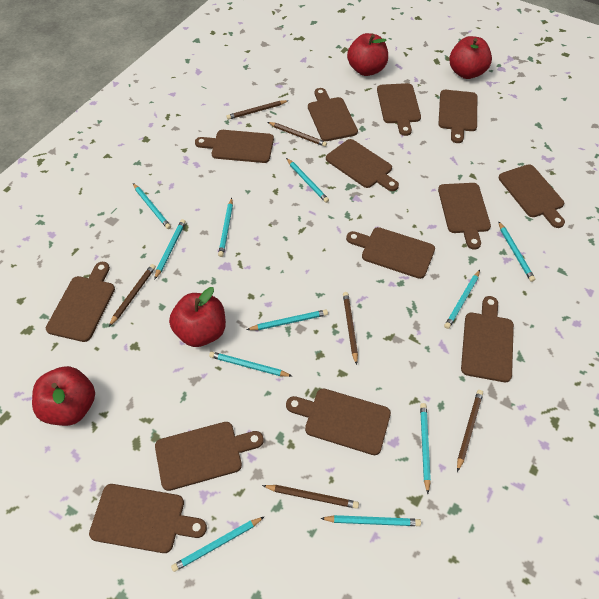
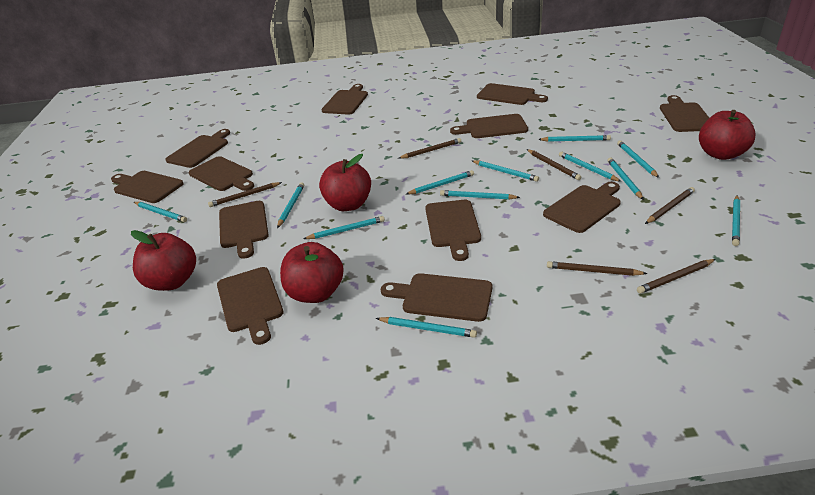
brown cutting board: [46,262,115,342] [89,484,207,553] [155,422,264,491] [195,130,274,163] [286,389,391,455] [308,88,358,141] [326,139,399,191] [346,227,435,279] [377,83,421,136] [438,90,477,143] [438,183,491,250] [461,296,514,382] [499,164,565,228] = 13 -> [111,171,184,203] [165,129,230,168] [189,156,254,191] [217,267,284,345] [219,201,269,259] [322,84,368,115] [381,273,492,322] [425,200,481,261] [450,114,528,138] [477,83,548,105] [543,182,621,233] [660,95,709,132] = 12
turquoise pencil: [133,183,171,229] [154,219,186,280] [171,517,264,572] [209,352,292,377] [218,198,233,257] [247,309,328,330] [286,158,329,203] [320,515,421,526] [420,403,431,494] [444,270,480,329] [498,221,535,282] = 11 -> [134,202,187,222] [277,183,304,228] [303,216,385,239] [376,317,477,338] [406,170,474,195] [440,190,520,199] [472,160,539,182] [538,135,611,142] [559,152,622,182] [607,158,644,200] [617,140,659,178] [732,195,740,246] = 12

